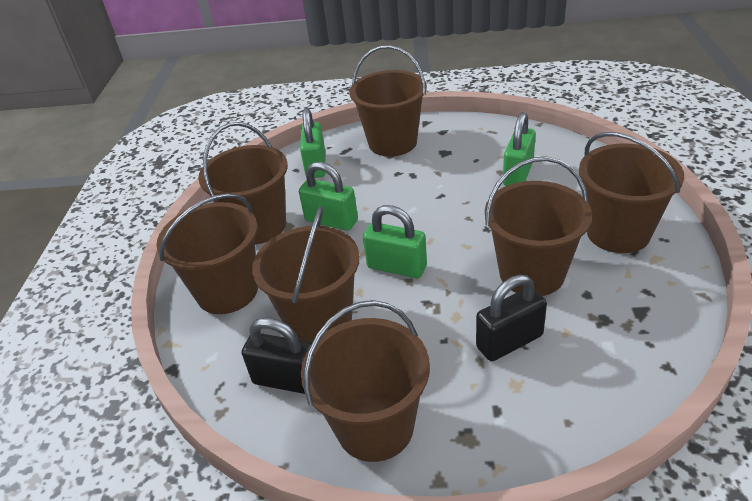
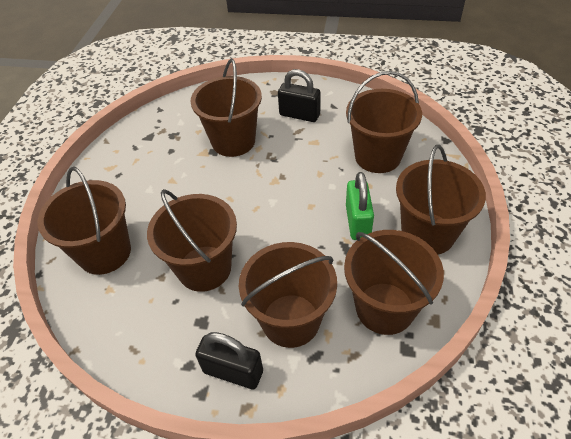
green padlock: [299,162,358,231] [300,108,325,178] [363,205,427,278] [503,112,536,186] = 4 -> [346,172,374,240] = 1

